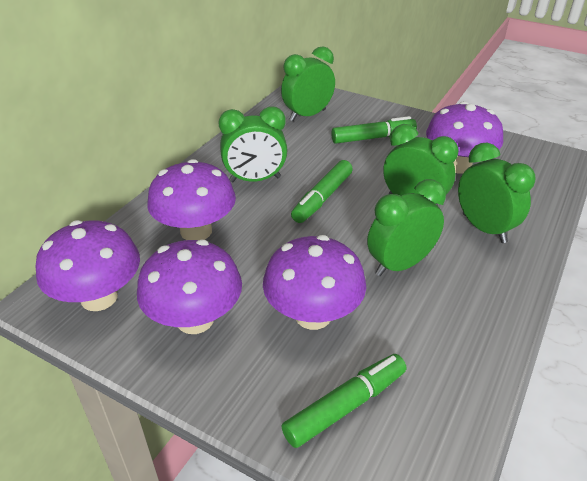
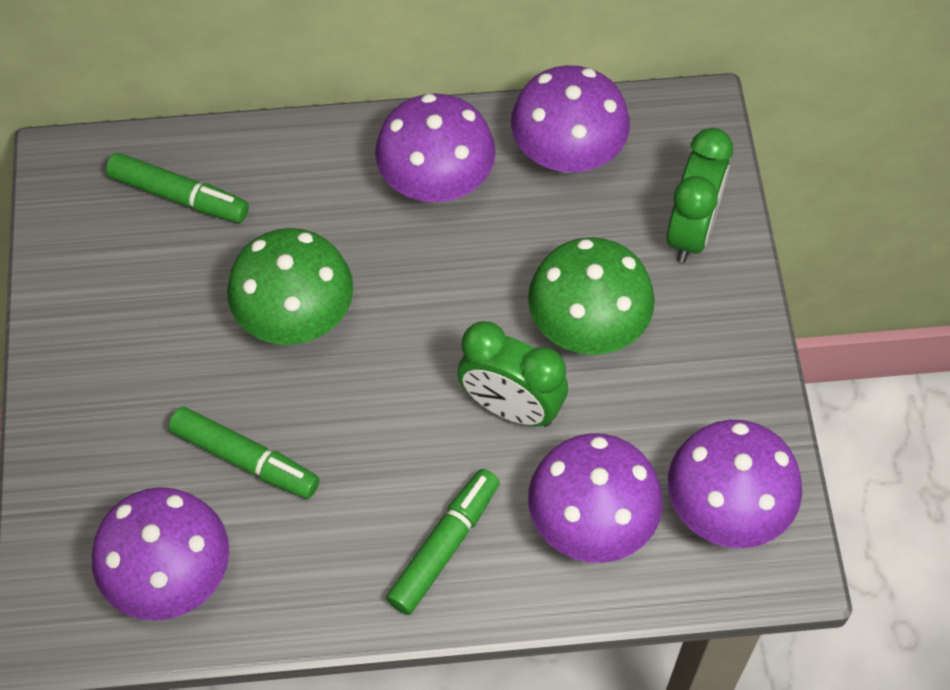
green clock: [219,106,288,182] [281,46,335,121] [367,179,446,276] [383,124,459,206] [458,143,536,243] = 5 -> [457,321,568,427] [666,128,733,263] = 2
green mushroom: none = 0 -> [227,228,353,345] [528,237,655,355] = 2

